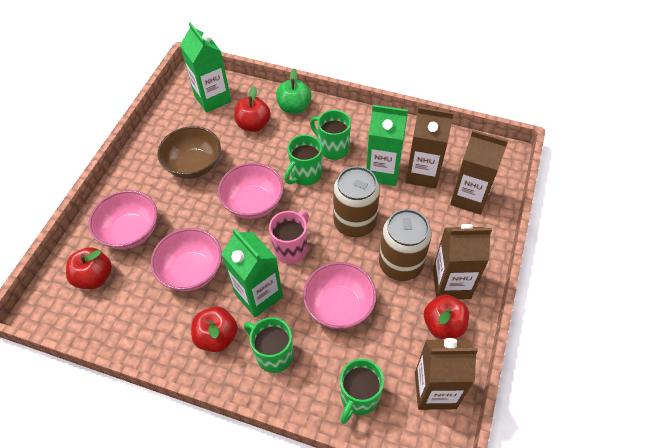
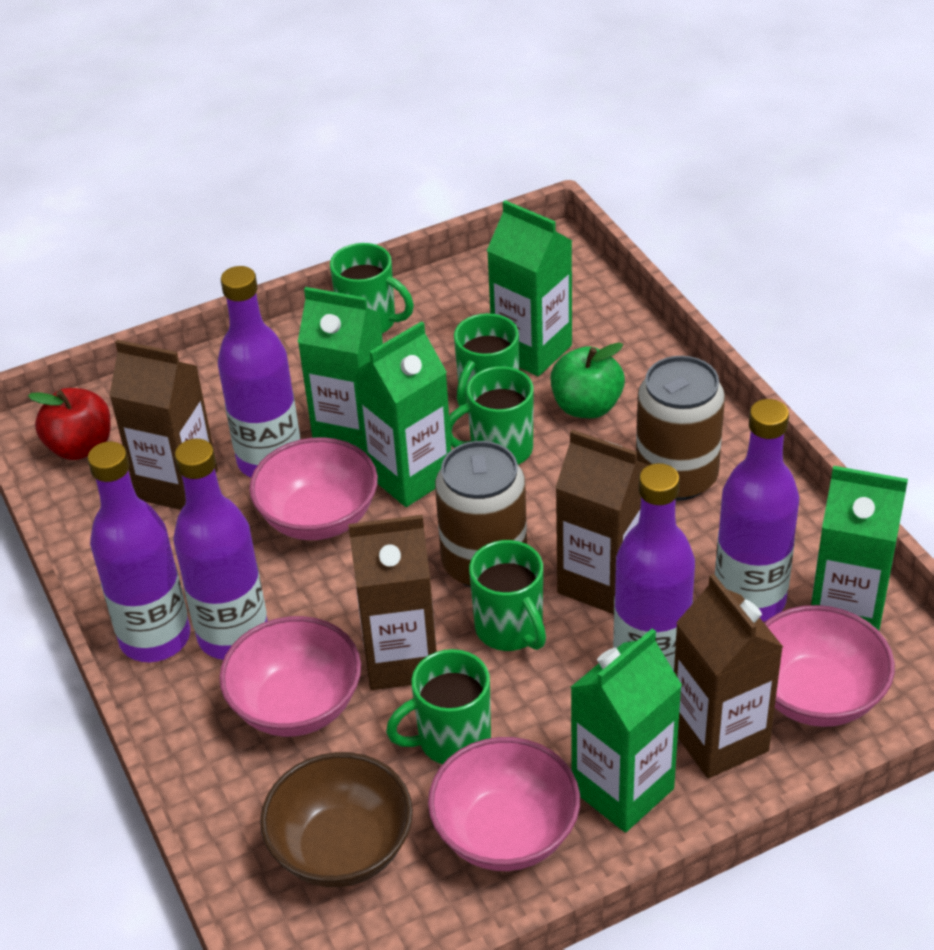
green carton: [180,22,231,113] [222,228,283,317] [366,105,408,186] = 3 -> [298,287,383,452] [354,321,451,507] [487,200,572,376] [570,629,682,832] [811,466,908,630] = 5
green mug: [244,317,294,373] [285,135,322,185] [310,110,351,160] [340,359,384,424] = 4 -> [330,243,414,333] [386,649,491,764] [449,366,534,465] [454,313,519,407] [469,540,546,651] = 5
pink mug: [269,211,309,264] = 1 -> none = 0
purple bottle: none = 0 -> [87,441,190,662] [173,439,268,660] [218,266,300,477] [613,463,695,671] [715,399,799,622] = 5
red apple: [66,247,112,289] [191,307,238,352] [234,86,271,132] [424,294,469,339] = 4 -> [28,388,111,460] = 1

